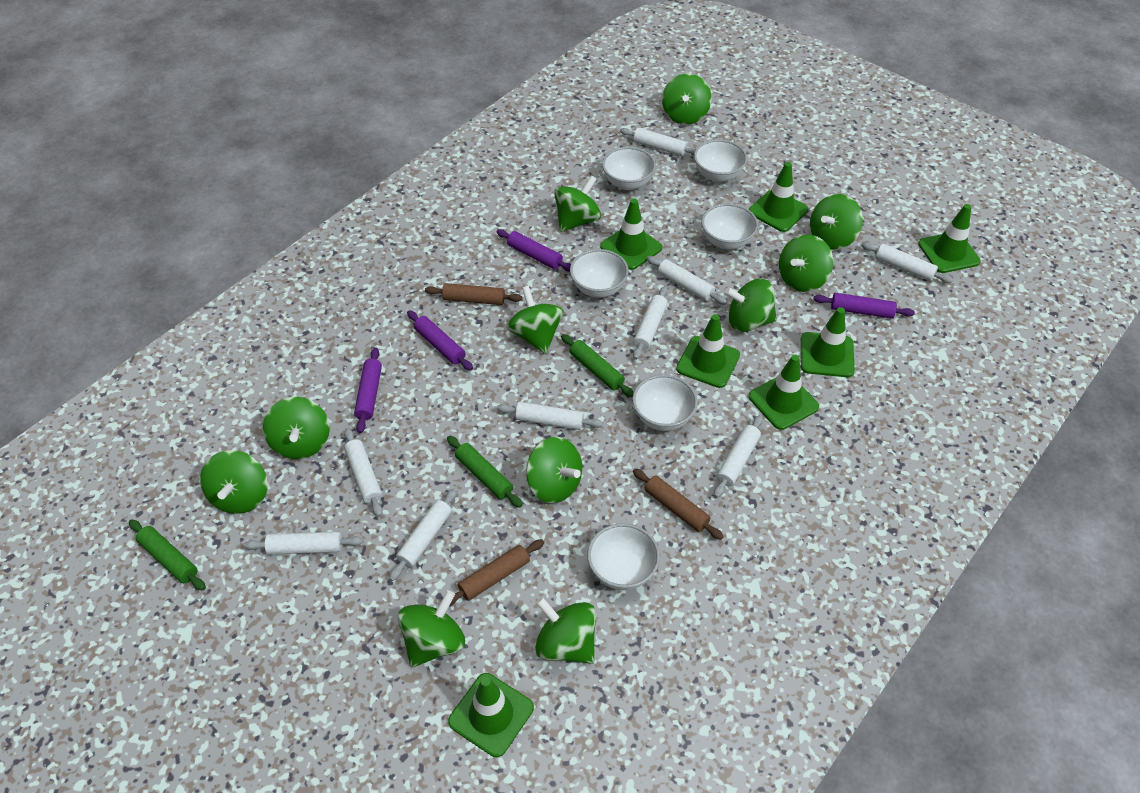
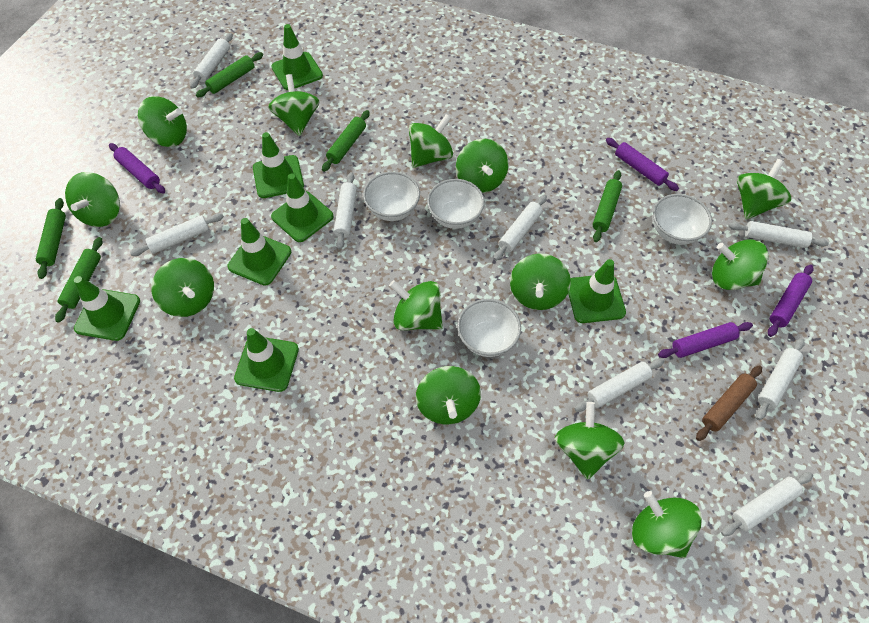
brown rolling pin: [425,283,522,305] [449,539,544,606] [633,469,724,540] = 3 -> [696,365,762,441] = 1
green rolling pin: [129,520,206,591] [447,436,522,508] [561,334,633,397] = 3 -> [36,198,66,279] [55,237,102,323] [196,52,263,97] [322,110,370,172] [593,170,622,242] = 5
green spinning top: [200,450,268,514] [263,397,330,459] [398,590,465,667] [507,286,564,354] [526,437,582,503] [535,597,596,664] [554,175,601,232] [662,74,712,125] [725,279,777,332] [779,235,833,292] [810,194,863,250] = 11 -> [65,172,120,227] [138,96,187,147] [151,258,214,317] [268,74,320,136] [389,280,443,331] [409,114,453,168] [416,366,481,424] [456,139,509,193] [510,254,571,310] [555,402,625,480] [632,491,702,558] [712,239,768,290] [737,159,791,220] = 13
white bowl: [570,249,629,298] [587,523,660,590] [602,147,656,190] [632,375,698,431] [694,139,747,182] [701,203,758,249] = 6 -> [363,172,420,221] [427,179,485,229] [457,299,521,357] [653,194,712,245] = 4
white rolling pin: [244,532,363,555] [344,428,383,517] [389,488,457,581] [497,402,603,430] [620,128,696,156] [633,286,668,360] [647,256,727,305] [714,415,763,498] [861,242,953,283] = 9 -> [130,213,224,256] [190,33,233,89] [334,172,357,250] [494,195,547,261] [574,358,664,412] [721,472,813,536] [728,221,829,248] [756,338,805,420] = 8

